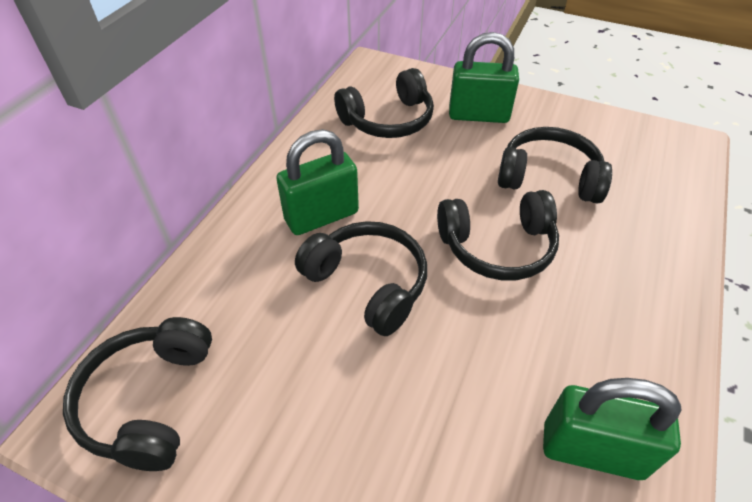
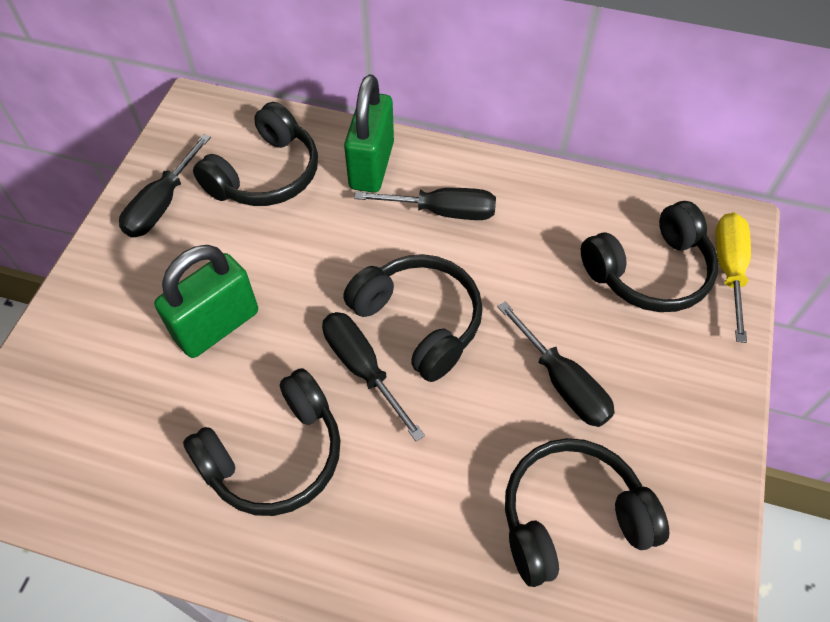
black screwdriver: none = 0 -> [119,134,211,237] [322,312,425,441] [354,188,496,220] [497,302,615,427] = 4
green padlock: [276,129,359,235] [449,32,519,123] [543,378,681,480] = 3 -> [154,245,258,358] [344,74,394,193] = 2
yellow screwdriver: none = 0 -> [715,213,751,343] = 1

